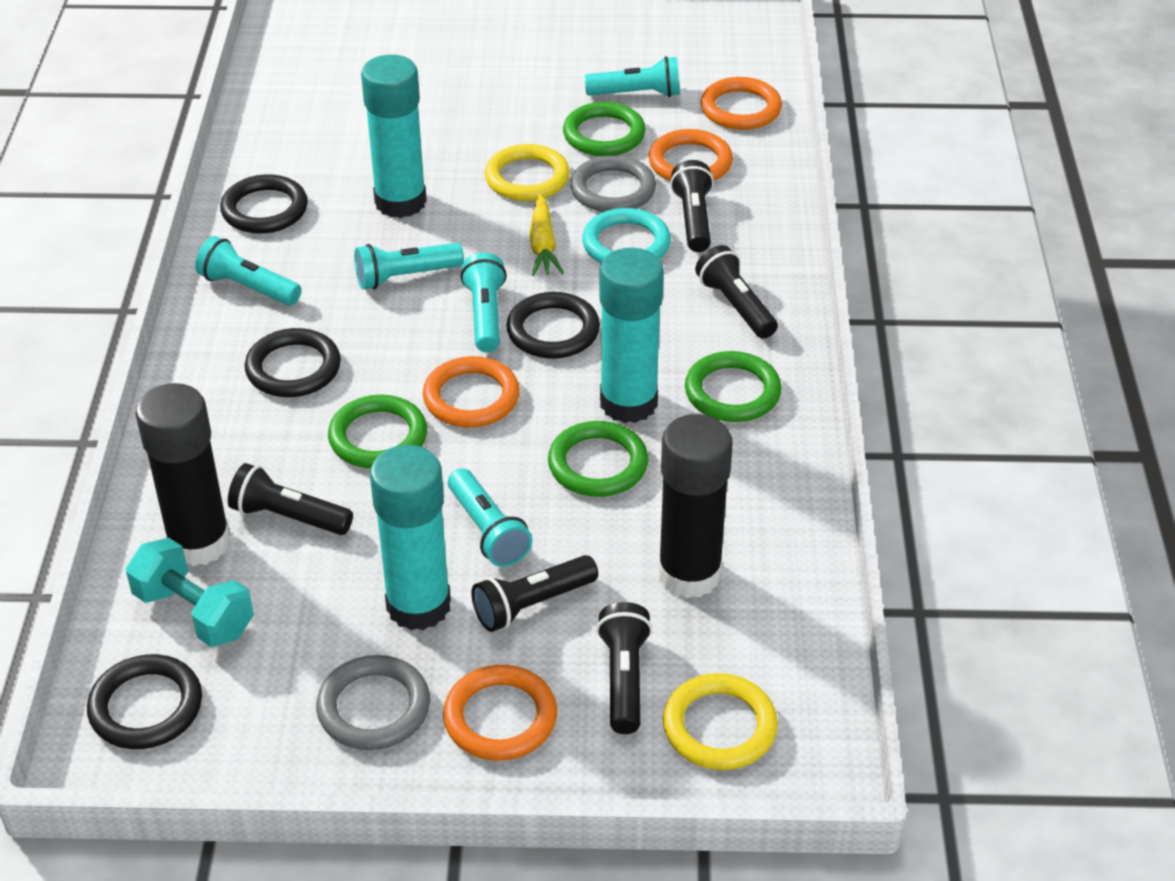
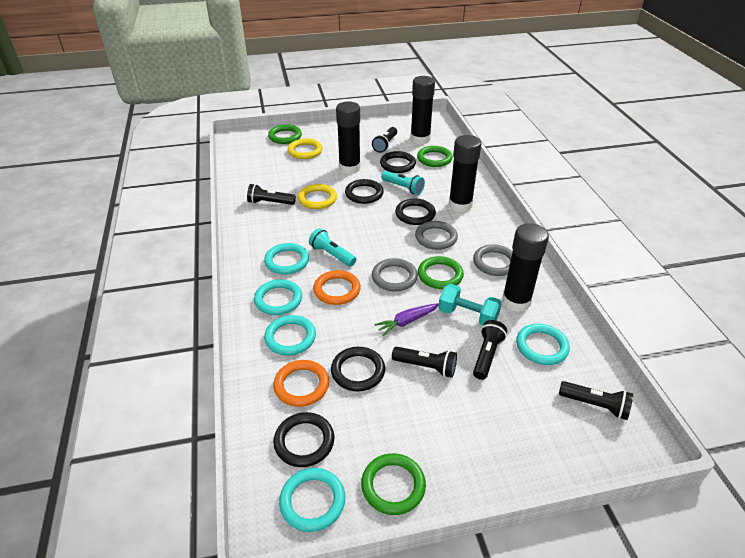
black glue stick: [135,383,231,566] [658,414,733,599] = 2 -> [336,101,361,174] [410,76,435,144] [449,135,481,212] [502,223,549,312] = 4
black ring: [87,654,202,749] [220,174,308,234] [245,328,341,397] [506,292,600,359] = 4 -> [273,412,334,467] [331,347,385,391] [345,179,384,204] [380,151,416,173] [395,198,436,225] = 5
grey ring: [316,655,430,750] [570,155,656,212] = 2 -> [372,258,418,291] [415,221,458,250] [473,244,513,276] = 3
orange ring: [423,356,520,427] [443,665,557,761] [648,129,733,181] [701,77,782,130] = 4 -> [273,360,329,407] [313,270,361,305] = 2
purple carrot: none = 0 -> [374,303,439,336] = 1
turquoise flashlight: [195,236,301,306] [354,243,464,289] [448,468,532,567] [461,252,507,352] [584,56,680,97] = 5 -> [309,228,356,267] [381,171,425,195] = 2
turquoise glue stick: [361,55,427,218] [370,445,451,630] [599,248,664,423] = 3 -> none = 0
turquoise ring: [582,208,671,263] = 1 -> [254,279,302,315] [264,243,309,274] [264,315,316,355] [279,468,345,532] [516,324,570,365] = 5
yellow carrot: [529,194,564,276] = 1 -> none = 0

